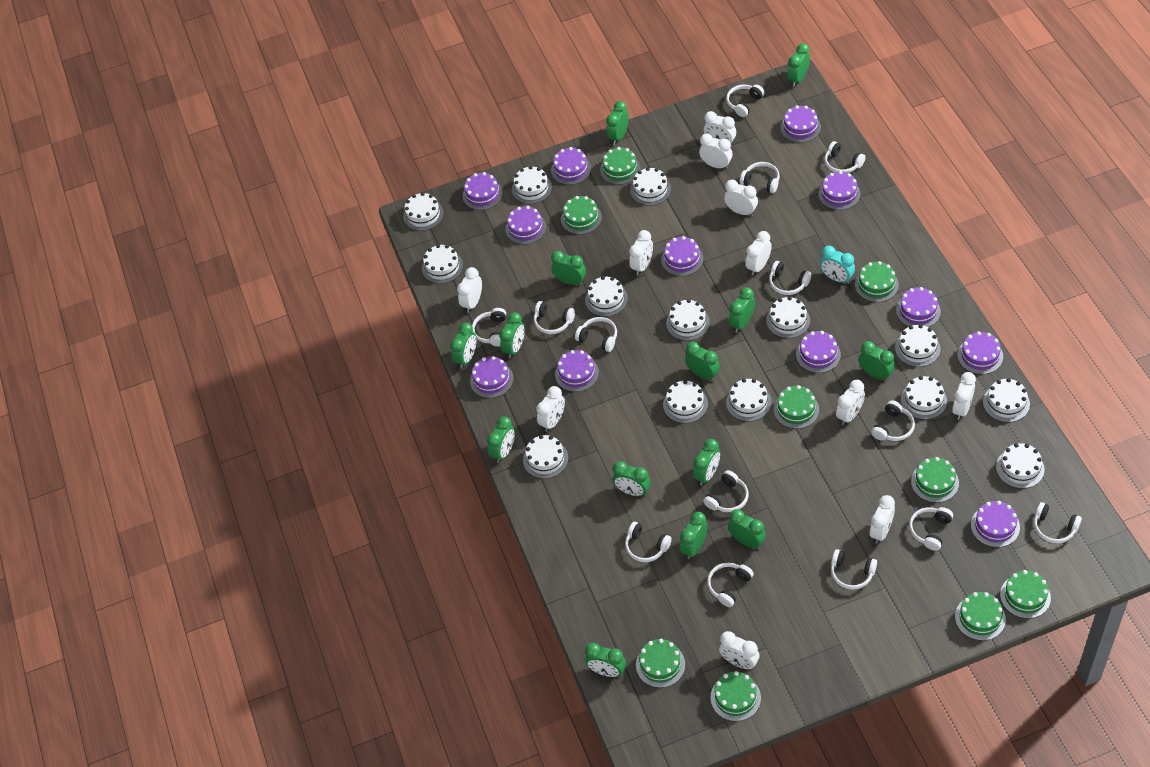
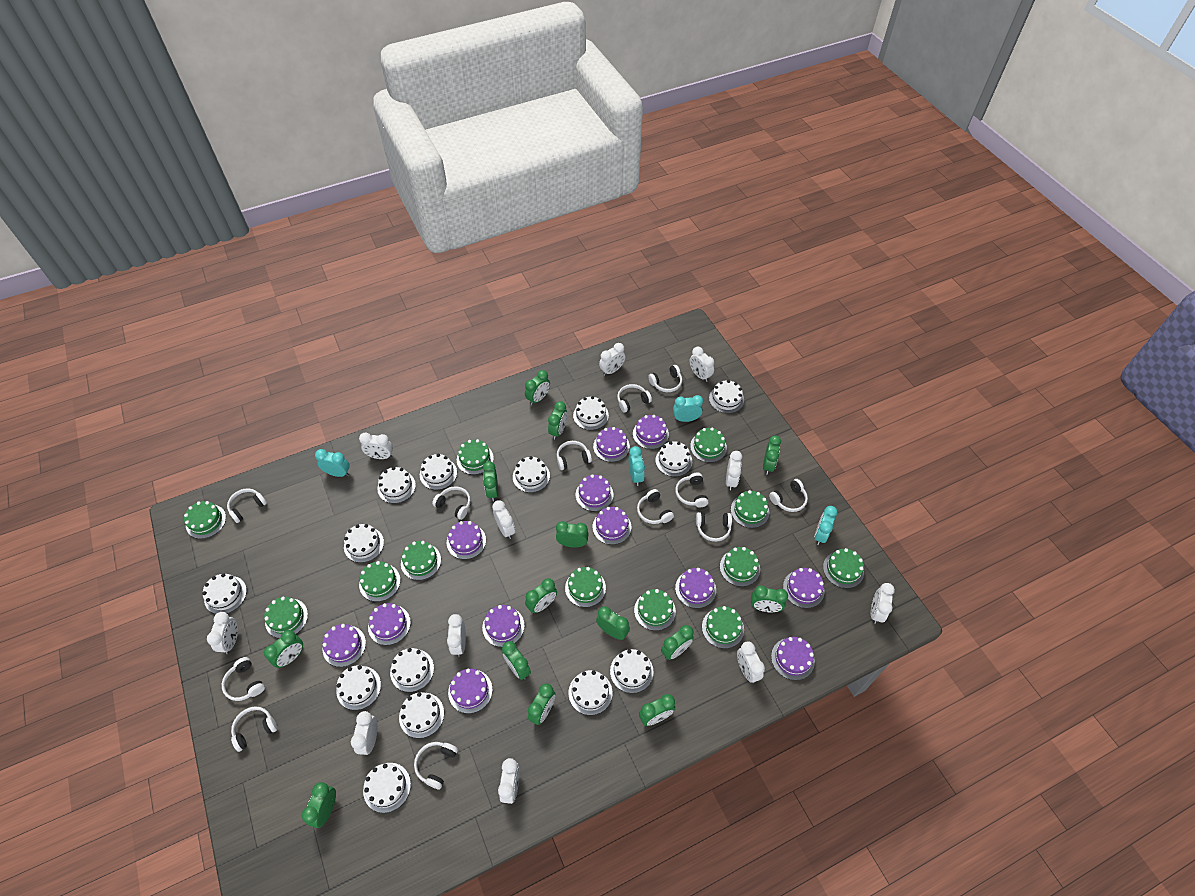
green cake: [561,196,602,234] [600,147,641,185] [636,639,685,688] [710,671,761,721] [774,385,819,429] [855,261,899,302] [911,457,959,503] [955,592,1006,641] [1000,570,1051,619] = 9 -> [184,501,226,539] [264,597,308,638] [359,561,401,602] [401,541,441,580] [457,439,494,475] [565,567,606,607] [634,589,676,631] [690,428,727,463] [702,606,744,648] [720,547,760,587] [731,490,769,528] [823,548,864,588] = 12
turquoise clock: [820,246,855,284] = 1 -> [315,449,350,477] [629,446,645,486] [673,395,703,422] [814,506,838,545] = 4
white headphones: [472,308,506,346] [534,301,575,334] [575,317,617,352] [625,522,672,562] [703,470,749,512] [707,563,754,607] [726,84,764,117] [740,162,780,193] [769,261,811,295] [824,141,866,173] [831,549,877,590] [871,400,915,441] [909,507,953,551] [1034,502,1082,543] = 14 -> [222,657,265,701] [227,488,267,523] [231,706,277,752] [414,742,458,789] [432,486,471,520] [557,441,592,470] [617,384,652,413] [637,489,674,524] [648,365,682,392] [675,473,709,508] [696,512,732,542] [769,479,808,512] = 12

